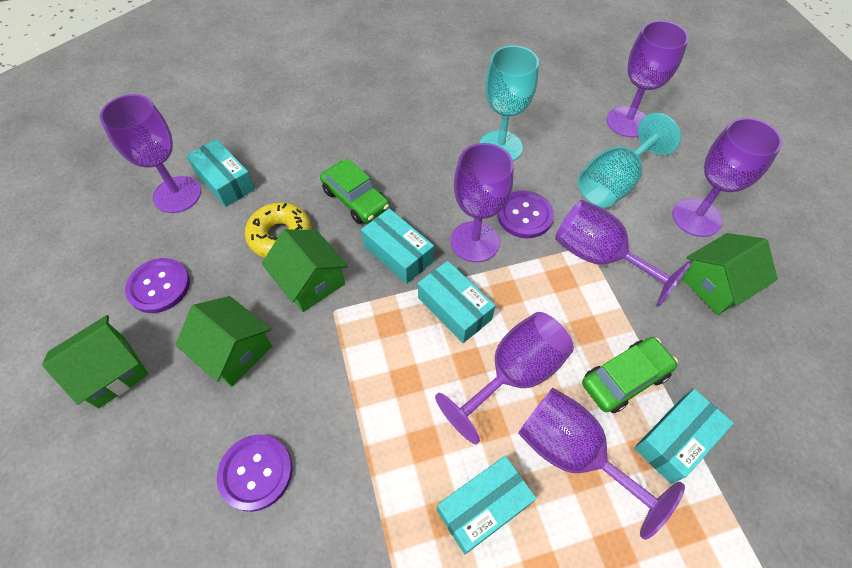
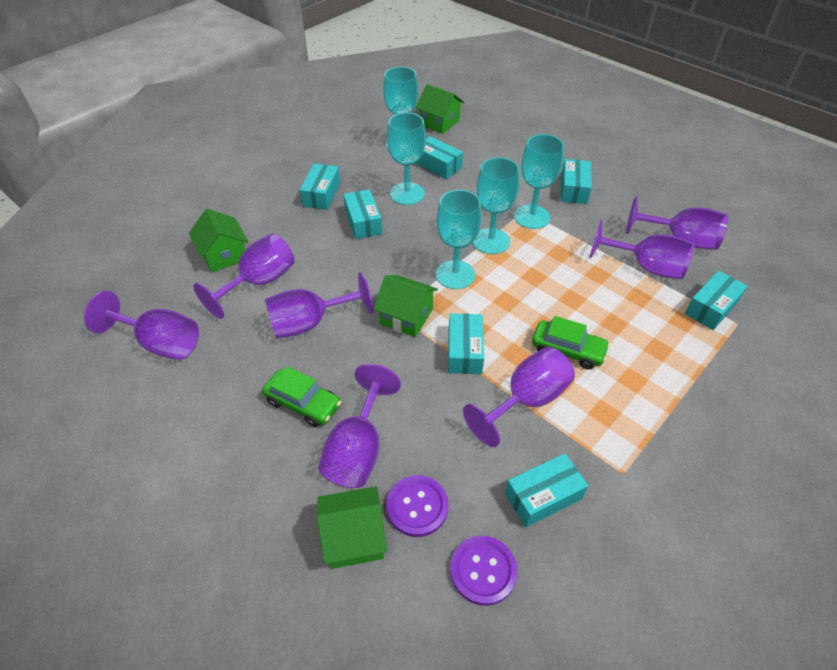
purple button: [125,258,190,313] [217,435,293,512] [497,190,554,238] = 3 -> [386,475,449,537] [450,536,517,606] = 2
turquoise box: [186,139,255,207] [361,208,434,284] [418,261,495,343] [437,456,537,554] [634,389,734,484] = 5 -> [300,164,340,210] [343,189,382,239] [415,136,463,179] [448,313,484,374] [505,453,588,527] [561,159,592,204] [685,271,748,330] = 7
turquoise goblet: [479,45,539,161] [578,113,681,208] = 2 -> [383,67,418,150] [387,112,426,205] [436,190,482,289] [473,157,520,254] [514,134,564,229] = 5
yellow donut: [245,202,312,258] = 1 -> none = 0

